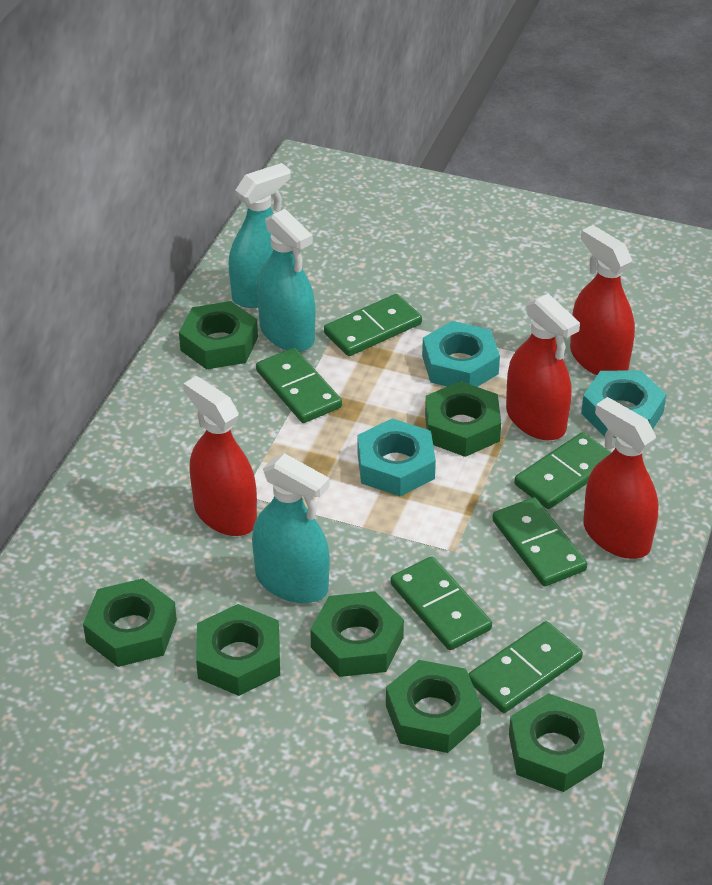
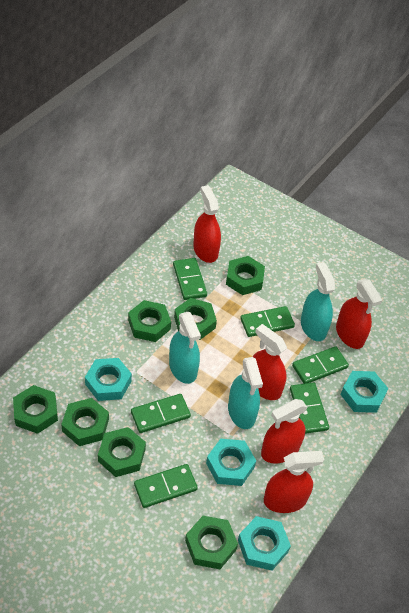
red spray bottle: [183,376,257,536] [506,293,580,440] [570,225,635,375] [583,397,658,559] = 4 -> [193,185,221,263] [252,324,287,400] [261,399,308,464] [264,451,324,513] [336,279,382,349] = 5
turquoise nut: [358,418,436,496] [422,321,500,387] [581,370,667,438] = 3 -> [85,358,132,401] [206,439,256,486] [238,516,291,571] [340,371,389,413] = 4

